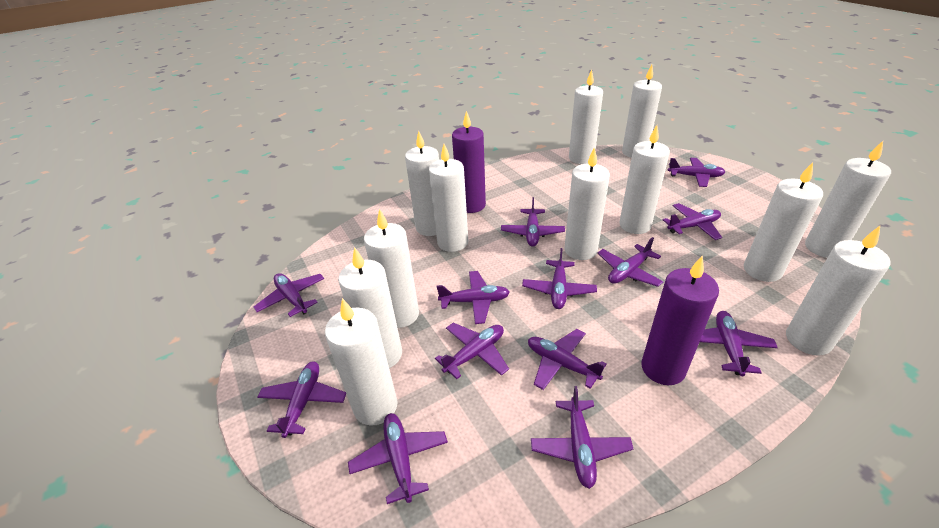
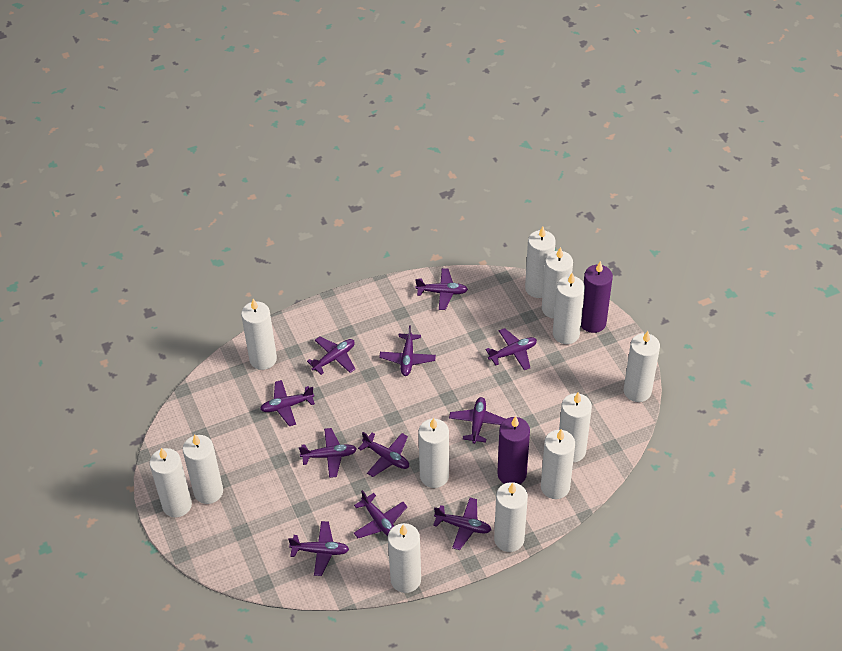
purple plane: [253,273,324,317] [258,361,346,438] [348,413,448,504] [435,323,509,379] [437,271,510,324] [501,197,565,247] [522,248,597,309] [528,329,607,390] [531,386,633,489] [598,237,664,287] [663,203,722,240] [668,158,725,187] [700,311,778,376] = 13 -> [260,380,315,426] [288,521,349,576] [299,428,357,478] [307,337,355,375] [354,490,408,538] [358,432,409,477] [379,325,436,376] [415,268,468,310] [433,498,491,550] [449,397,505,444] [485,328,537,370] = 11

